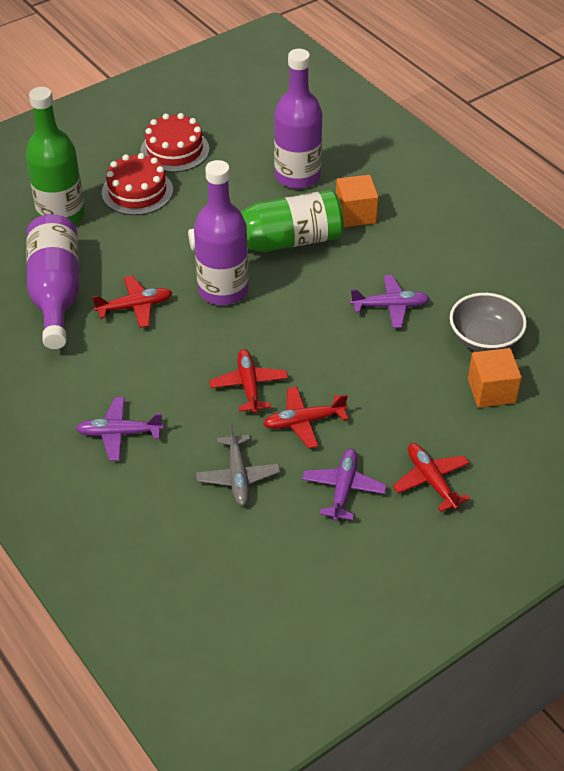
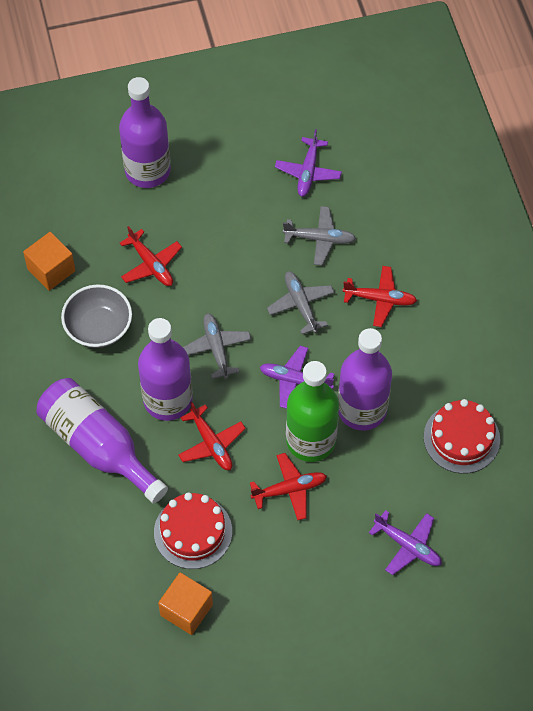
green bottle: [25,87,85,225] [188,190,344,252] = 2 -> [286,361,339,462] = 1
grey plane: [196,423,280,506] = 1 -> [183,313,251,379] [267,271,334,334] [283,206,356,265] = 3
purple bottle: [26,214,80,349] [194,160,249,305] [274,49,323,189] = 3 -> [36,378,168,503] [119,77,171,188] [138,318,193,421] [338,328,392,431] = 4

